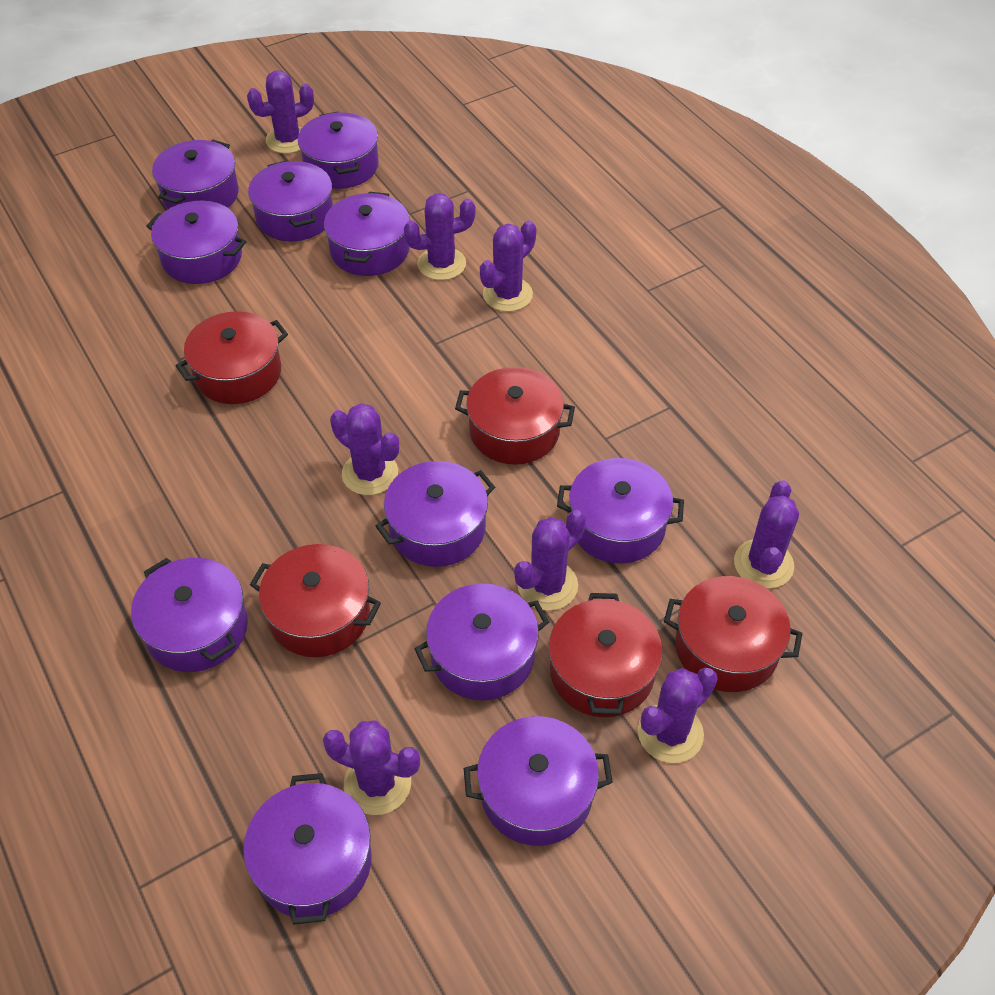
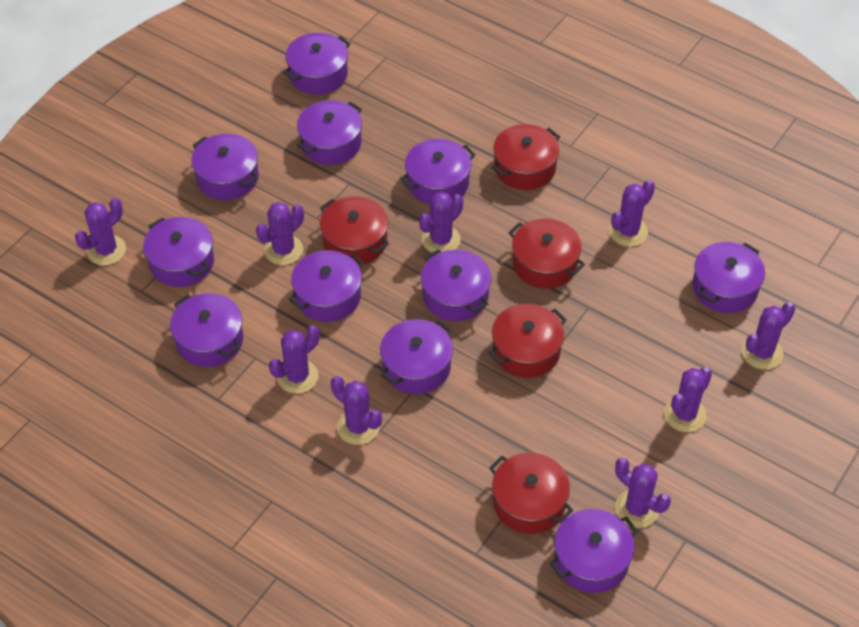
purple cactus: [247,70,314,154] [323,720,420,815] [330,403,399,495] [404,193,475,280] [480,221,537,312] [514,510,586,611] [638,668,718,763] [734,480,799,589] = 8 -> [75,198,126,265] [256,202,304,265] [269,325,319,394] [331,376,382,445] [419,192,463,253] [609,180,655,247] [615,458,671,528] [664,367,712,432] [742,302,795,370] = 9

